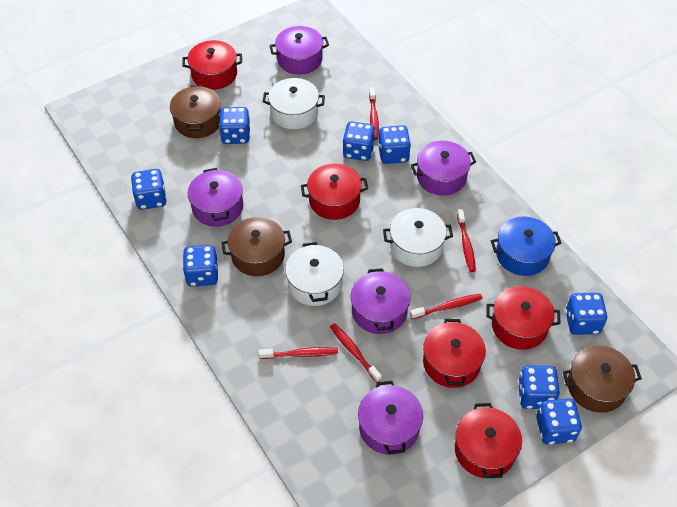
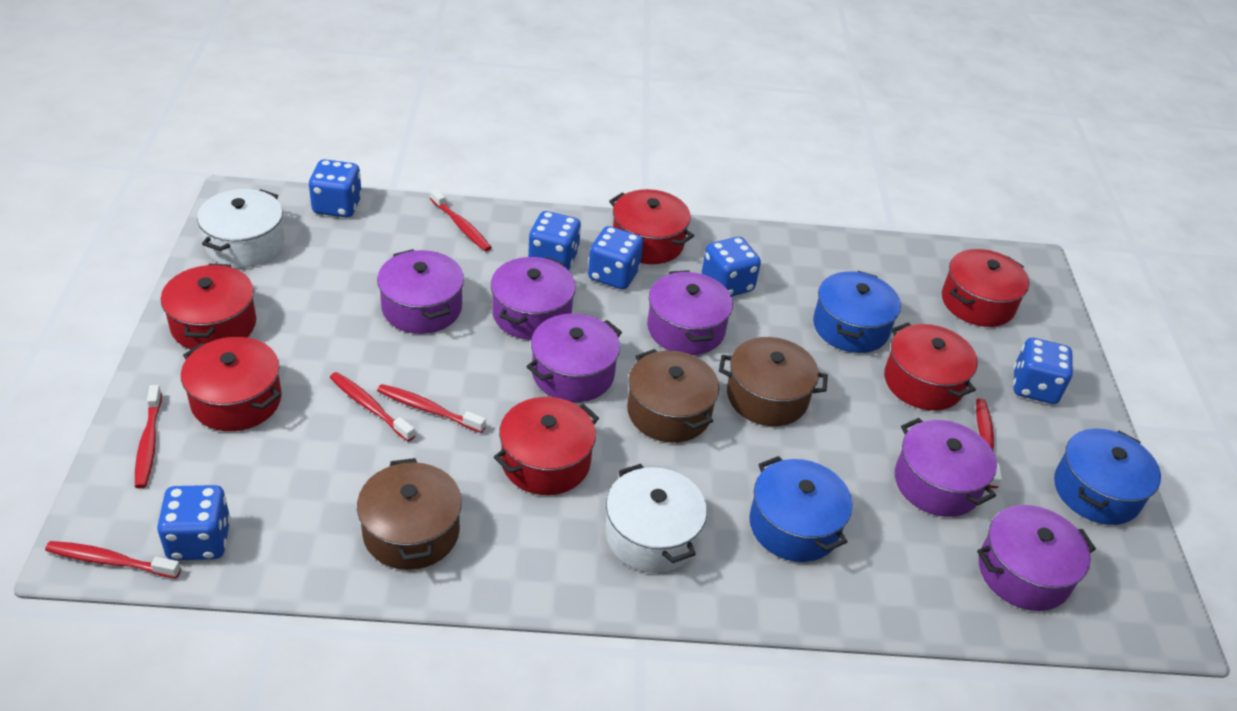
blue dice: [131,169,167,210] [183,245,218,287] [219,107,250,144] [343,122,375,161] [378,125,411,164] [518,365,560,409] [536,398,582,445] [565,293,608,335] = 8 -> [157,485,231,560] [309,159,362,218] [528,211,581,270] [588,226,643,290] [702,237,761,297] [1013,338,1073,404] = 6
blue pot: [491,216,561,276] = 1 -> [749,456,852,562] [813,271,901,353] [1054,428,1161,525] = 3
purple pot: [188,168,243,227] [269,26,329,75] [351,268,410,334] [358,381,423,455] [411,141,476,196] = 5 -> [377,249,464,334] [491,257,576,340] [526,313,622,402] [647,270,733,355] [895,418,997,517] [977,505,1096,611] = 6
red pot: [183,40,242,90] [301,163,368,220] [423,319,486,388] [455,403,522,478] [486,286,560,350] = 5 -> [161,264,256,350] [181,337,282,431] [494,397,599,495] [609,189,694,264] [884,323,978,411] [942,249,1029,327] = 6
red toothbrush: [259,347,338,359] [330,323,382,383] [369,87,379,140] [410,294,483,319] [457,209,476,272] = 5 -> [45,541,181,578] [135,385,162,489] [330,372,415,442] [377,384,486,433] [430,188,492,251] [976,398,1002,488] = 6
white pot: [263,78,325,129] [285,242,344,306] [383,208,453,267] = 3 -> [197,189,285,268] [605,464,707,573] = 2

